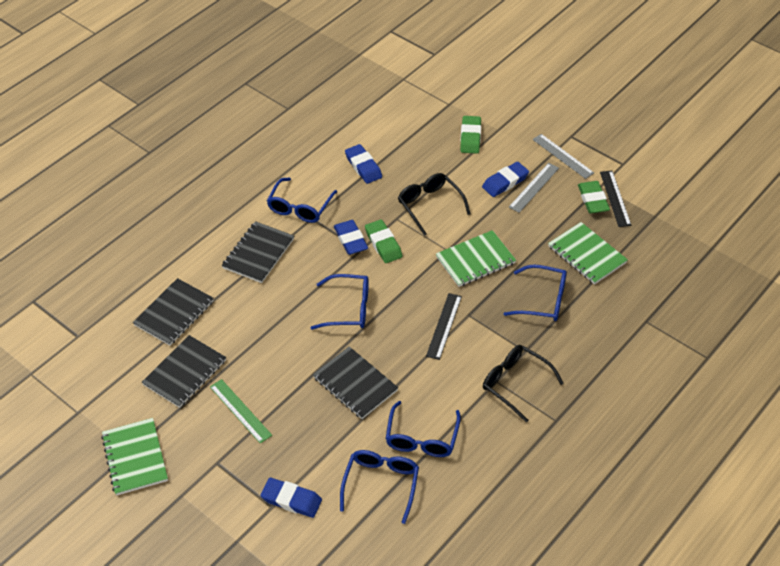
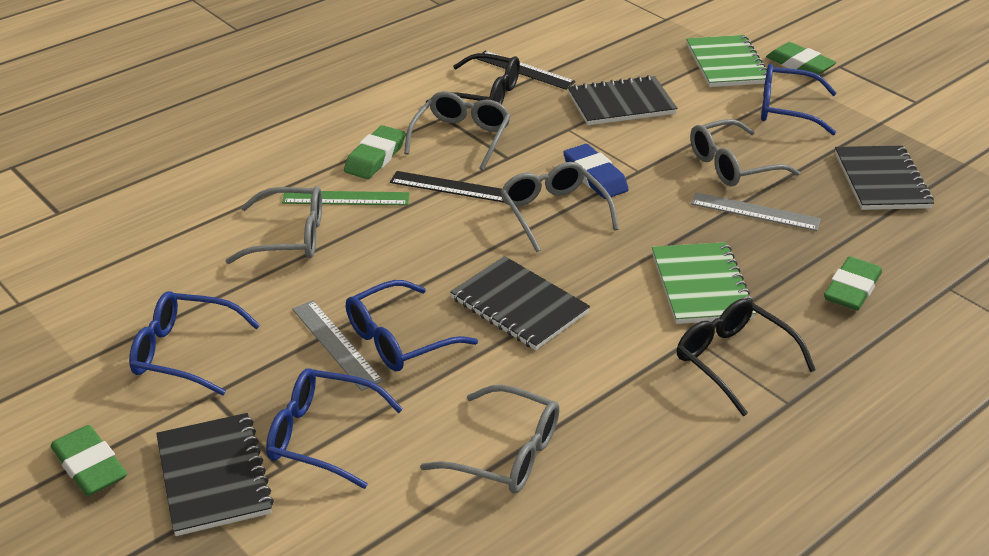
blue eraser: [260,478,322,518] [334,220,368,255] [345,144,382,184] [482,162,529,197] = 4 -> [563,144,629,199] = 1
blue glasses: [267,178,337,223] [311,274,369,330] [340,450,419,524] [386,401,461,457] [504,264,567,321] = 5 -> [129,291,260,396] [266,368,403,489] [346,280,478,371] [761,64,837,135] = 4
green eraser: [365,219,402,263] [460,116,481,153] [578,181,610,213] = 3 -> [51,425,127,496] [344,125,406,179] [766,42,836,75] [824,256,882,311] = 4
green notebook: [101,418,168,496] [436,230,516,287] [548,222,628,285] = 3 -> [652,242,756,324] [686,35,767,87] = 2
grey glasses: none = 0 -> [226,186,322,264] [404,91,511,170] [420,385,560,494] [500,162,619,252] [690,119,800,186] = 5

